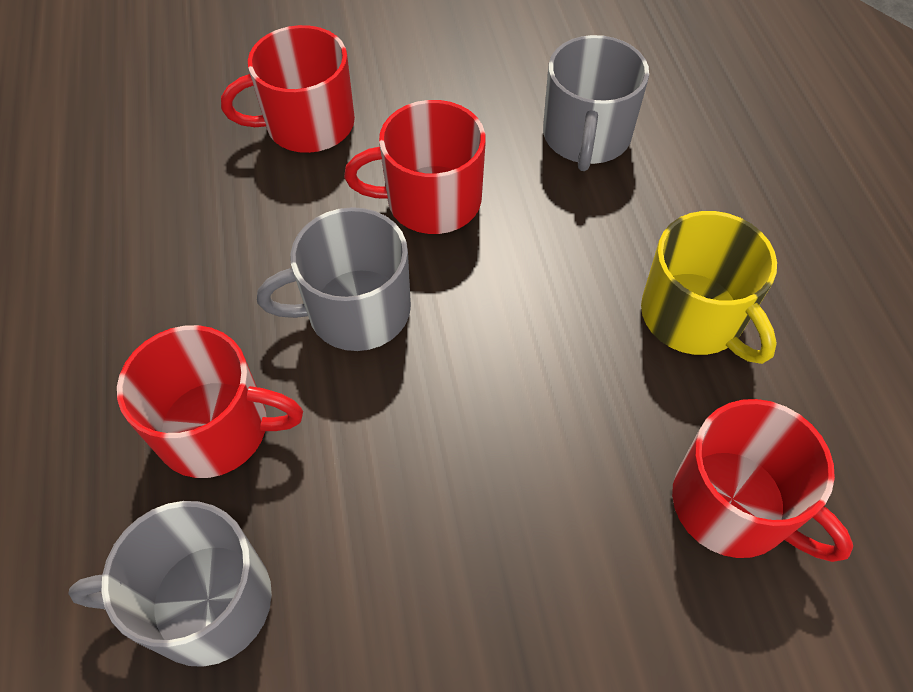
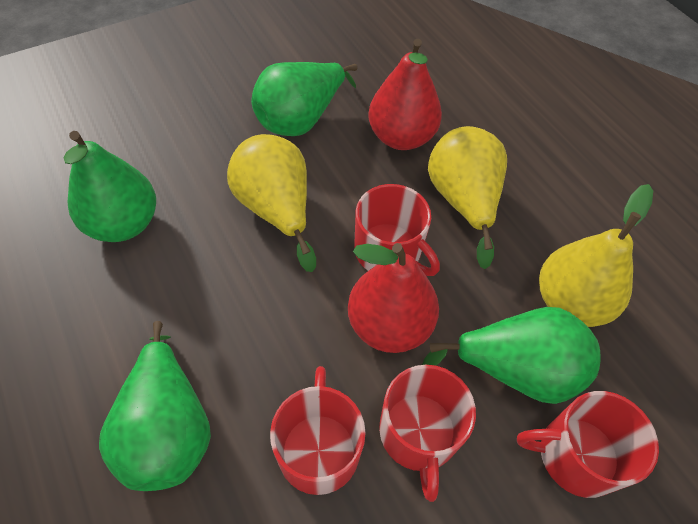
green pear: none = 0 -> [63,131,156,242] [99,321,211,491] [251,62,358,136] [422,307,601,404] = 4
grey mug: [68,501,272,667] [257,207,411,351] [543,35,649,171] = 3 -> none = 0
red pear: none = 0 -> [348,243,439,353] [368,39,442,150] = 2
yellow mug: [641,211,777,364] = 1 -> none = 0
yellow pear: none = 0 -> [227,134,316,272] [428,126,507,269] [539,184,653,327] = 3

